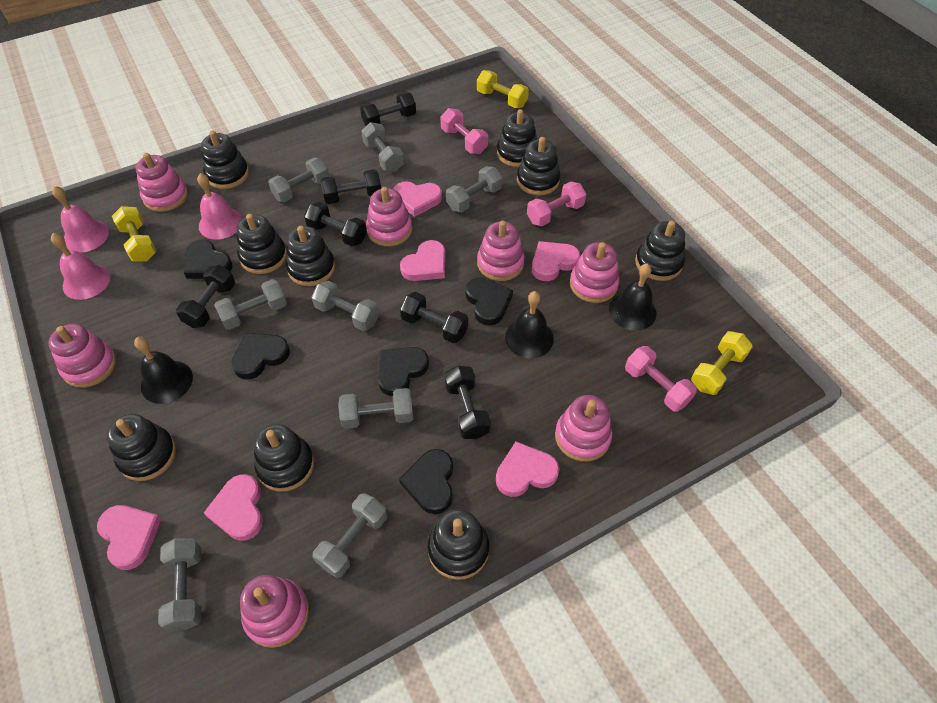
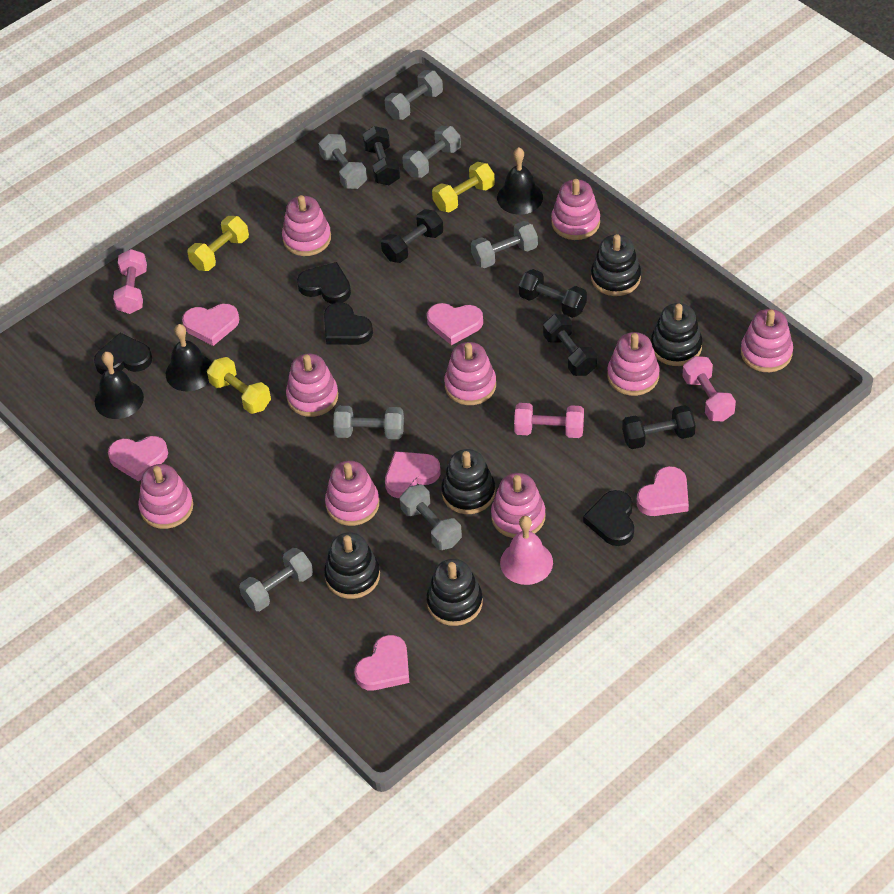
black dumbbell: [176,265,235,328] [304,202,367,246] [321,169,381,204] [360,92,416,126] [400,292,468,343] [444,366,491,439] = 6 -> [362,126,400,185] [381,209,443,263] [519,269,587,318] [543,314,597,376] [622,405,696,449] = 5
black heart: [184,239,232,279] [231,333,290,379] [378,347,429,396] [399,449,453,514] [466,278,513,325] = 5 -> [94,333,152,375] [297,262,351,304] [324,302,373,345] [583,490,634,546] = 4
black stacking toy: [106,414,176,481] [201,131,249,189] [237,214,287,274] [254,424,314,492] [286,226,335,286] [428,509,489,580] [497,109,537,167] [517,137,560,195] [635,220,685,281] = 9 -> [324,532,380,599] [426,559,483,626] [441,449,495,514] [591,234,641,296] [651,303,703,366] = 5
grey dumbbell: [158,538,201,631] [214,279,287,330] [268,158,329,202] [311,280,379,331] [313,493,387,578] [338,388,413,429] [361,122,404,172] [446,166,502,212] = 8 -> [239,548,313,611] [319,134,367,189] [333,406,404,439] [385,70,443,120] [400,485,462,550] [402,126,461,178] [471,221,538,268] = 7
pink bell: [51,233,111,300] [52,186,109,253] [197,173,242,239] = 3 -> [500,516,553,585] = 1
pink stacking toy: [48,324,116,388] [136,153,188,212] [240,575,309,648] [366,187,412,246] [477,221,525,281] [555,395,612,462] [570,242,620,303] = 7 -> [138,464,193,529] [282,195,331,256] [286,353,338,417] [325,460,379,526] [444,342,496,405] [491,473,545,538] [551,179,600,240] [607,332,660,396] [741,309,793,372] = 9

